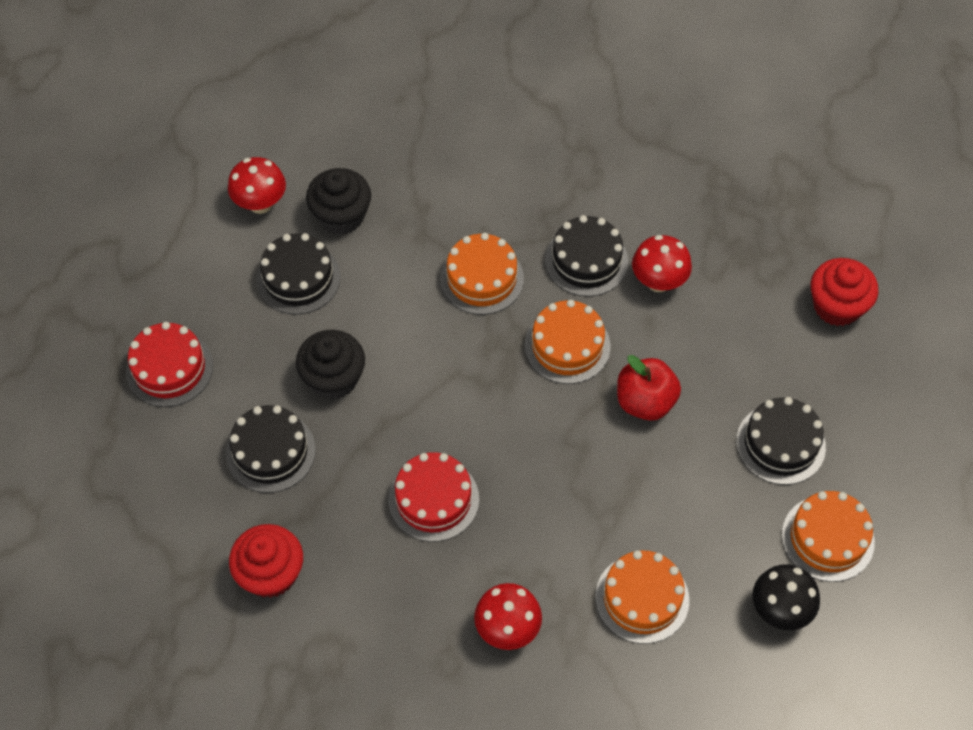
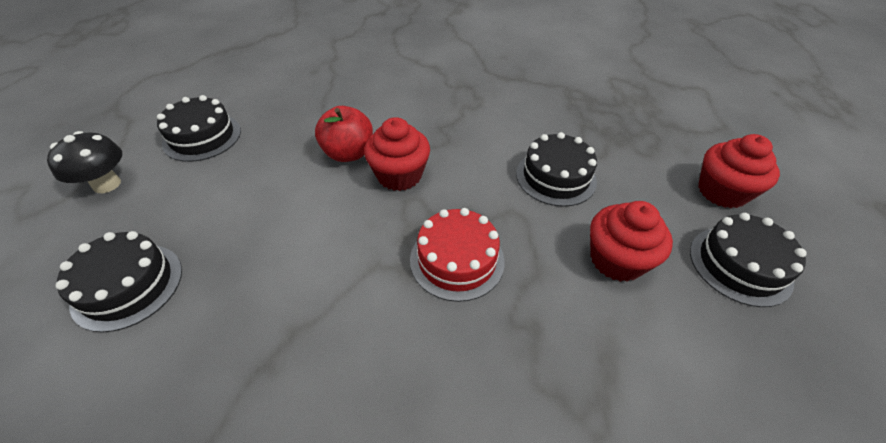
black cupcake: [296,330,365,400] [306,168,371,235] = 2 -> none = 0
orange cake: [440,233,524,315] [525,300,611,384] [595,550,689,644] [782,491,875,582] = 4 -> none = 0
red cake: [126,322,213,407] [389,452,479,542] = 2 -> [410,208,505,302] = 1
red cupcake: [229,524,303,598] [811,258,878,326] = 2 -> [364,117,430,191] [590,201,673,282] [698,134,780,208] = 3
red mushroom: [228,157,286,214] [474,583,542,650] [632,235,692,292] = 3 -> none = 0

